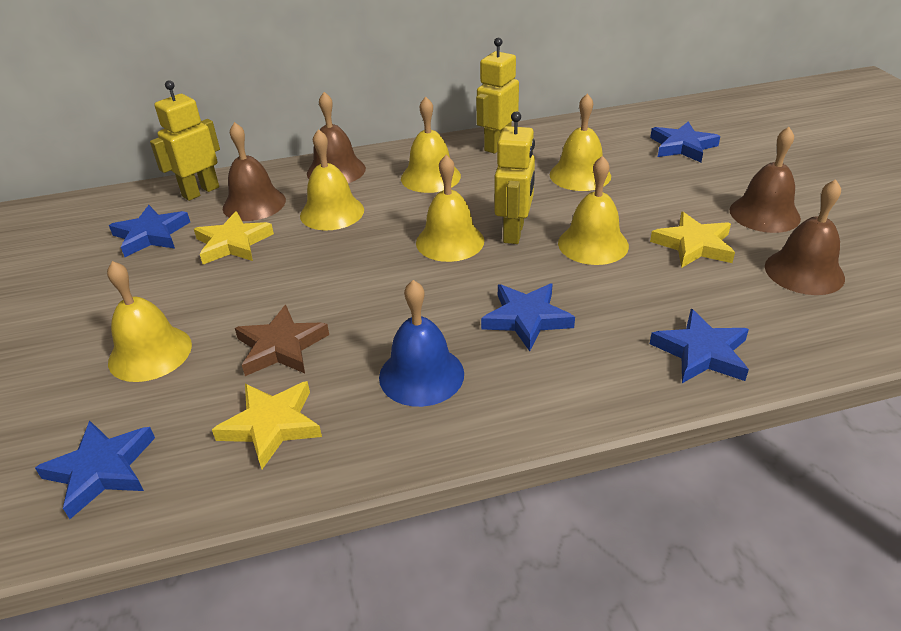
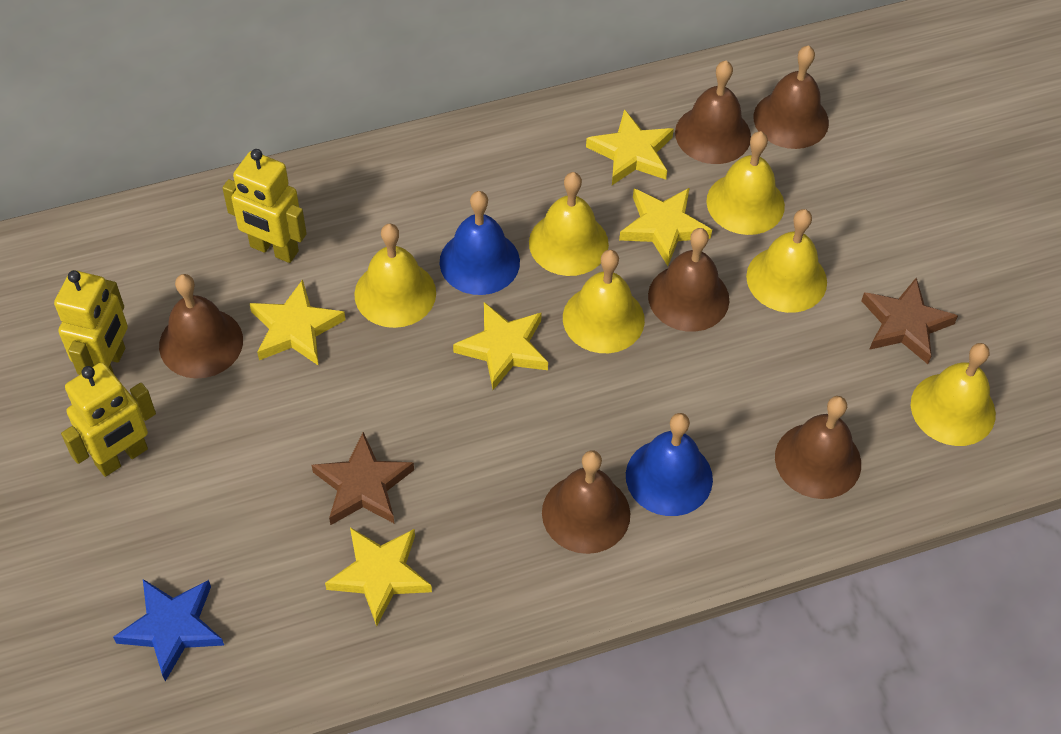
blue bell: [379,280,464,407] = 1 -> [440,191,520,295] [626,413,713,516] = 2
blue star: [35,421,155,519] [109,205,190,257] [481,284,575,351] [650,122,720,162] [650,309,749,383] = 5 -> [113,579,224,681] = 1
brown bell: [223,122,286,221] [307,92,366,183] [729,127,801,233] [765,179,845,295] = 4 -> [159,274,243,378] [542,450,630,554] [648,228,729,332] [675,61,751,164] [754,45,829,149] [775,396,861,499] = 6
brown star: [235,305,329,376] = 1 -> [312,432,414,525] [861,277,958,364] = 2
yellow star: [194,211,274,264] [212,381,322,469] [650,212,735,268] = 3 -> [249,279,346,366] [325,527,432,626] [453,302,548,390] [586,109,674,185] [619,188,712,266] = 5

